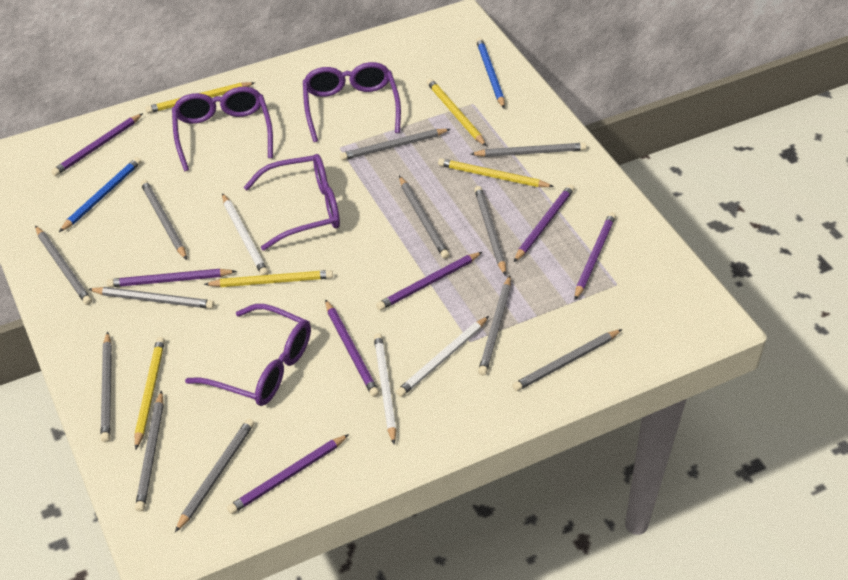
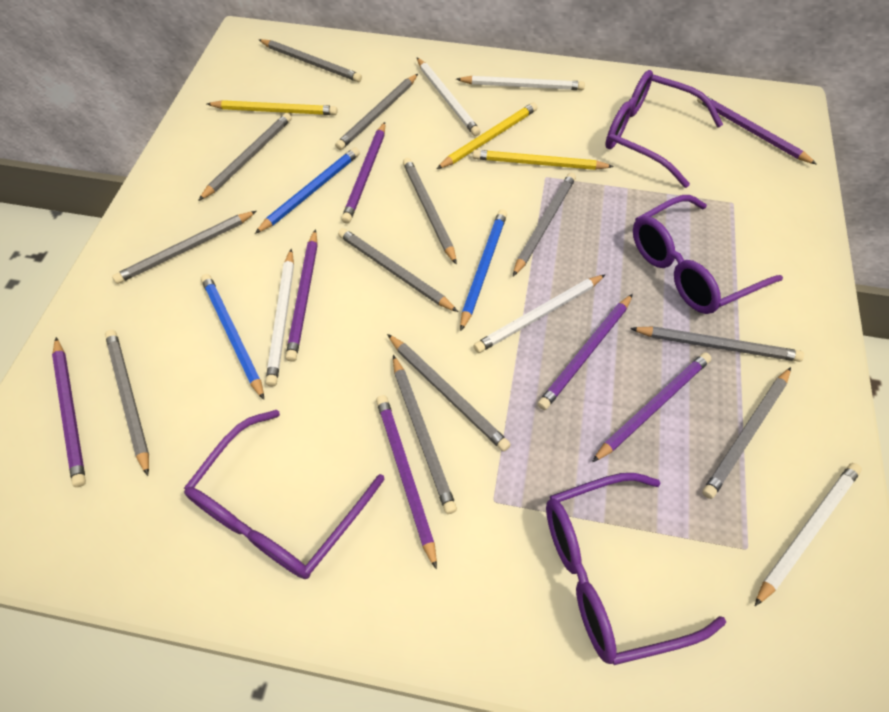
blue pencil: [59,157,141,232] [476,37,505,108] = 2 -> [201,274,264,400] [255,147,360,234] [460,209,507,331] = 3
white pencil: [222,193,269,275] [374,333,396,444] [396,316,489,397] = 3 -> [266,249,294,387] [417,58,481,136] [456,76,585,90] [473,274,606,353] [755,463,862,606] = 5
yellow pencil: [135,337,165,450] [145,82,255,114] [204,270,333,287] [427,78,486,146] [438,158,554,187] = 5 -> [207,100,338,115] [437,102,538,169] [473,150,614,170] = 3

